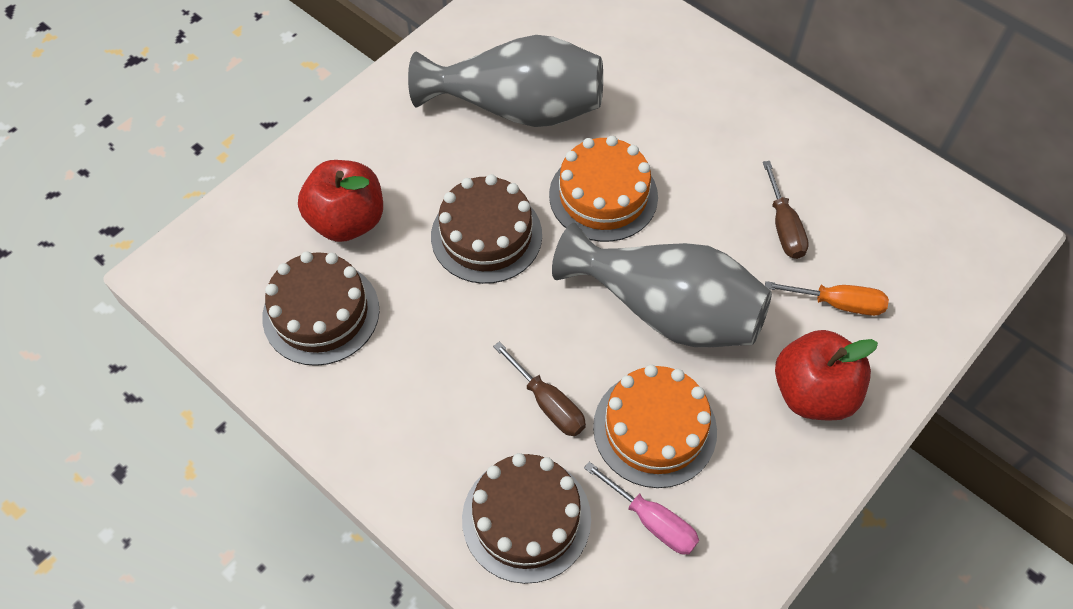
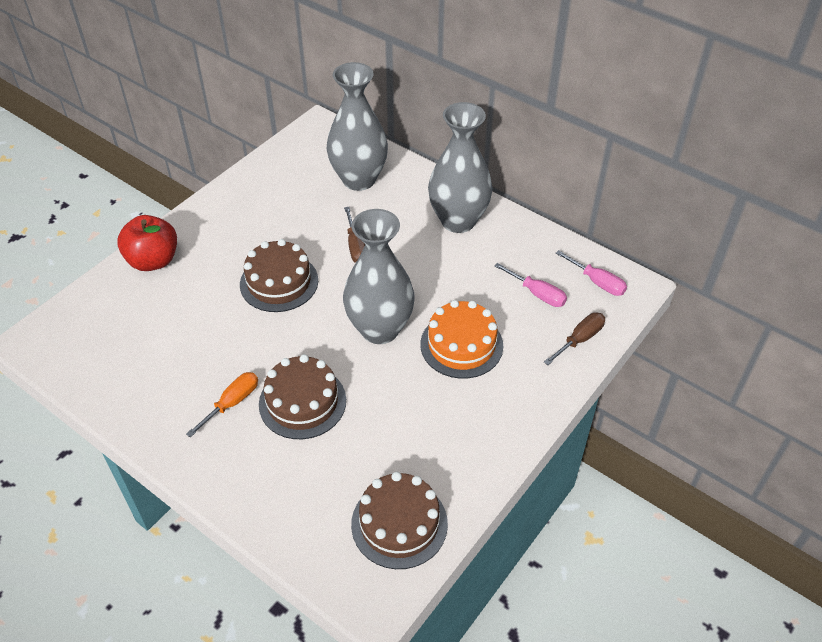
grey vase: [408,35,603,127] [552,223,772,347] = 2 -> [327,62,388,191] [343,209,415,344] [428,102,492,233] = 3
orange cake: [549,136,658,242] [593,365,717,488] = 2 -> [420,300,503,379] = 1
pink screwdriver: [584,462,699,555] = 1 -> [495,263,567,307] [556,250,627,296] = 2
red apple: [298,160,383,242] [775,330,878,421] = 2 -> [117,215,177,271] = 1

